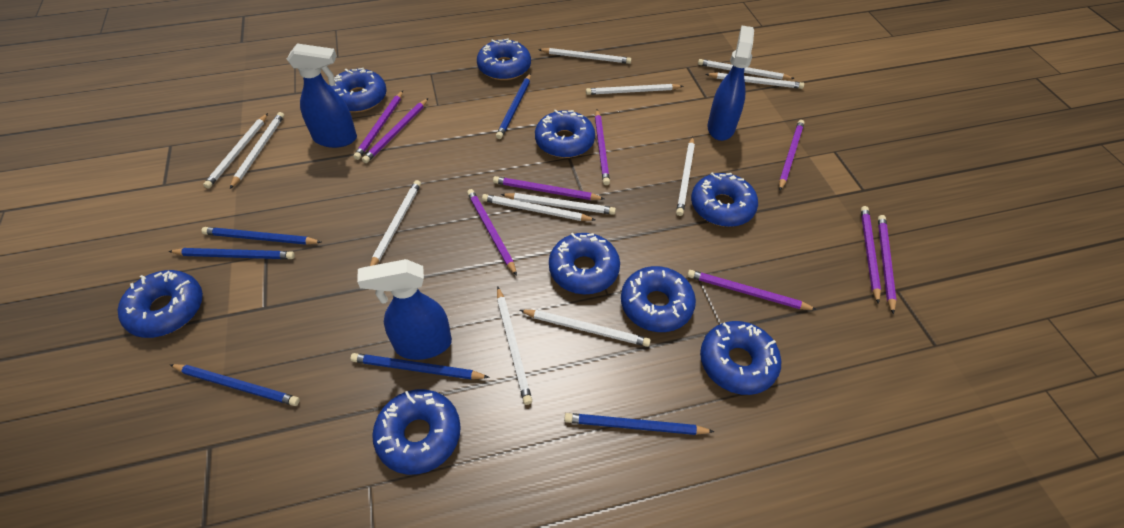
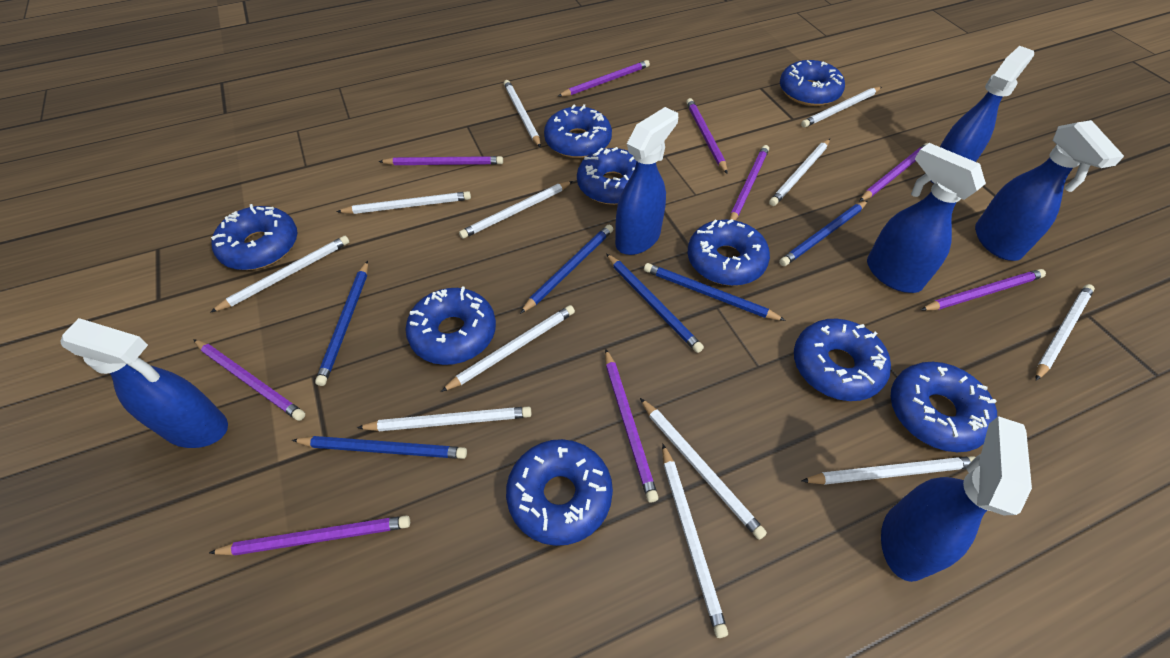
blue spray bottle: [287,43,357,148] [357,259,452,360] [707,26,754,141] = 3 -> [60,318,228,448] [615,107,678,255] [867,143,986,293] [881,416,1032,582] [931,46,1034,184] [975,120,1124,261] = 6

